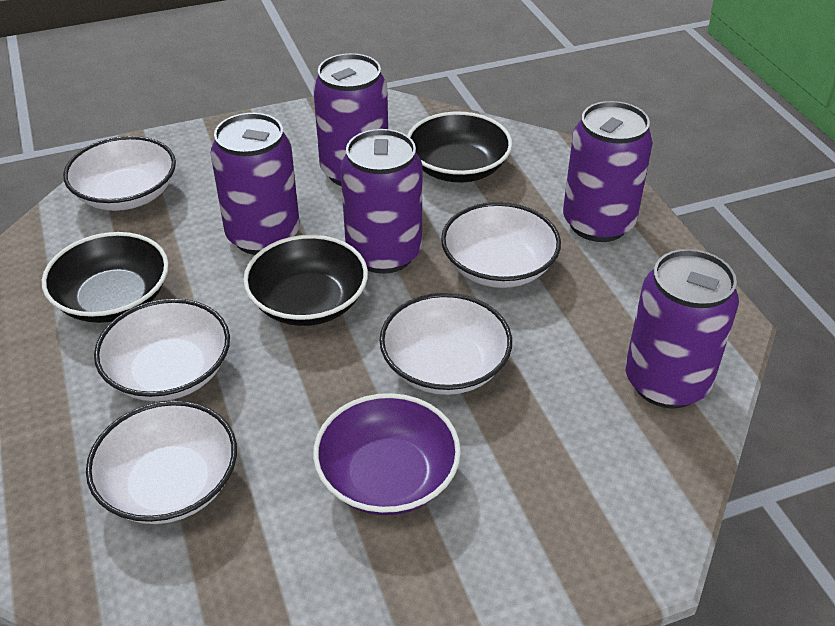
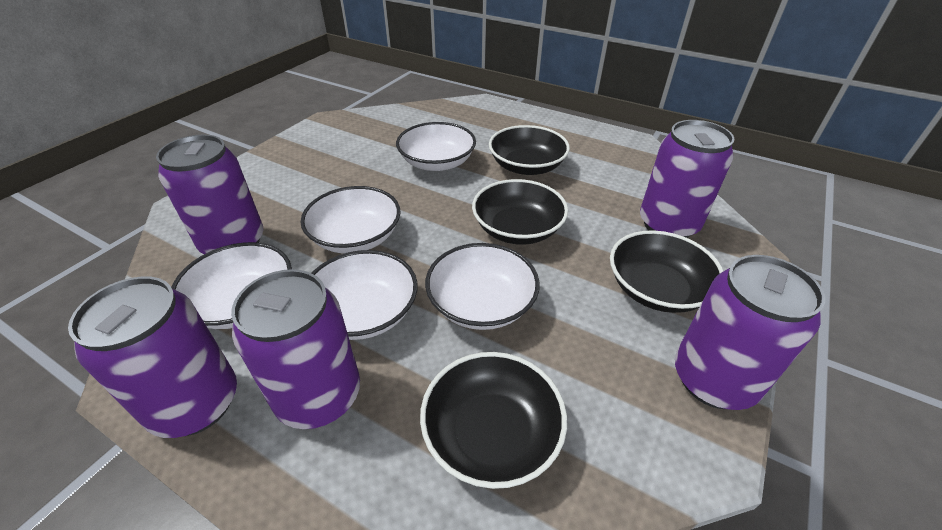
black bowl: [42,232,169,323] [243,235,368,326] [407,112,512,182] = 3 -> [420,352,567,489] [472,179,568,245] [489,125,570,175] [610,230,723,313] = 4
purple bowl: [313,393,461,515] = 1 -> none = 0

